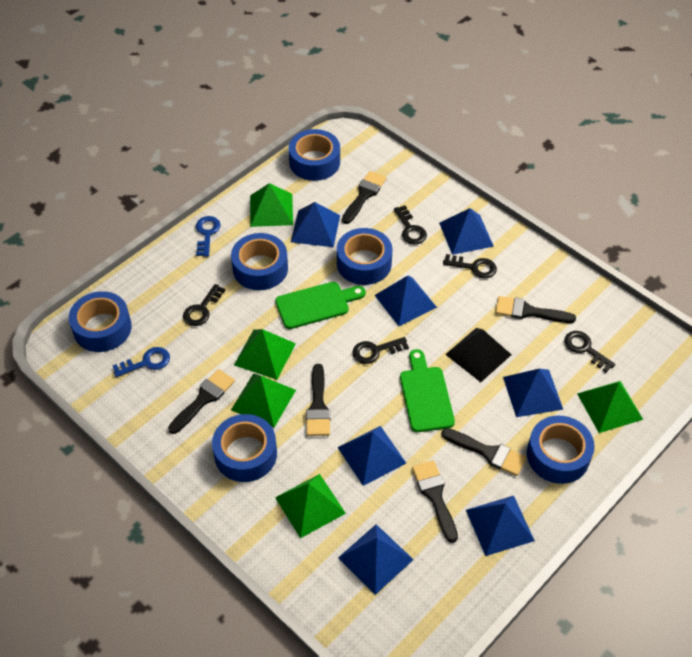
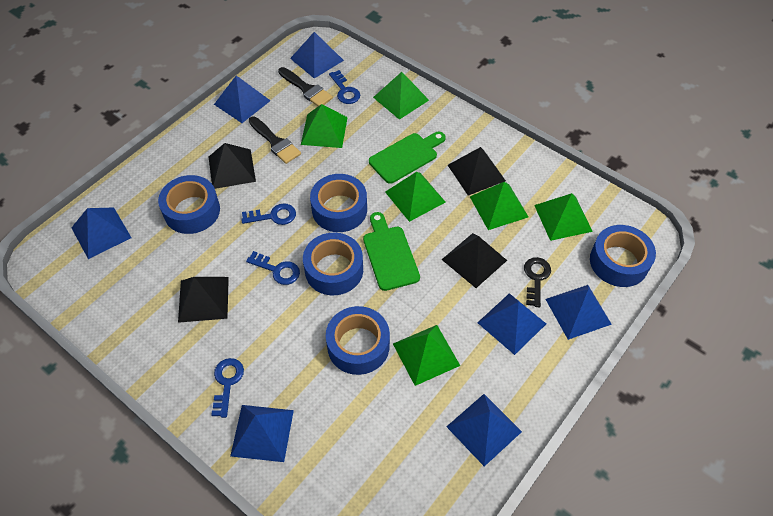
black brush: [168,369,235,434] [306,364,330,436] [342,171,387,224] [412,460,458,543] [441,428,526,476] [495,296,576,323] = 6 -> [249,116,301,164] [278,67,333,106] = 2
black key: [183,284,226,326] [352,337,409,364] [394,205,427,245] [443,254,497,279] [564,331,615,372] = 5 -> [524,257,551,307] = 1
black pyramid: [445,328,512,382] = 1 -> [178,277,229,323] [209,143,256,189] [442,233,507,288] [448,147,506,195] = 4
blue key: [112,347,170,377] [196,216,221,257] = 2 -> [211,358,244,418] [241,203,296,225] [246,251,300,285] [329,70,360,104] = 4
blue tape: [69,291,132,352] [212,414,277,482] [231,233,288,290] [289,129,340,181] [337,228,392,285] [527,415,595,484] = 6 -> [158,175,220,234] [303,233,363,295] [310,174,367,232] [326,306,390,375] [590,225,656,287] = 5
green pyramid: [231,373,296,428] [234,329,296,380] [250,183,293,227] [275,474,346,538] [577,381,643,433] = 5 -> [301,104,348,148] [373,72,429,120] [385,172,446,222] [393,325,460,386] [470,182,528,230] [534,193,593,241] = 6

